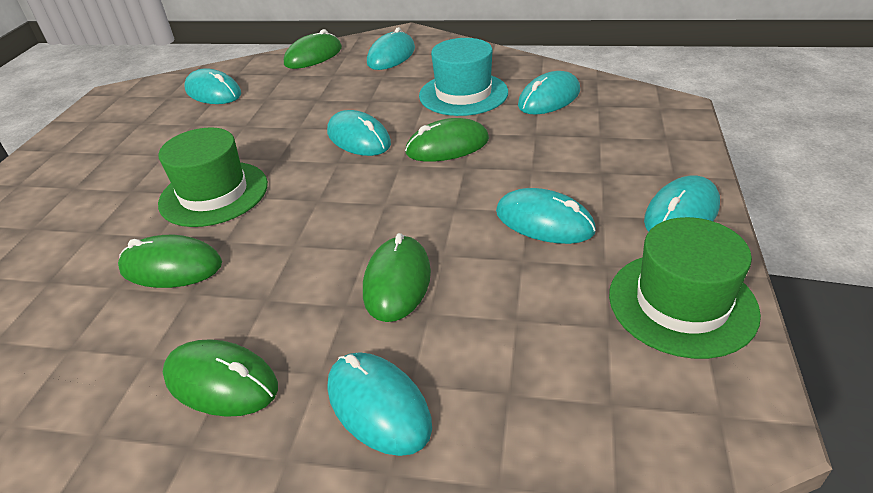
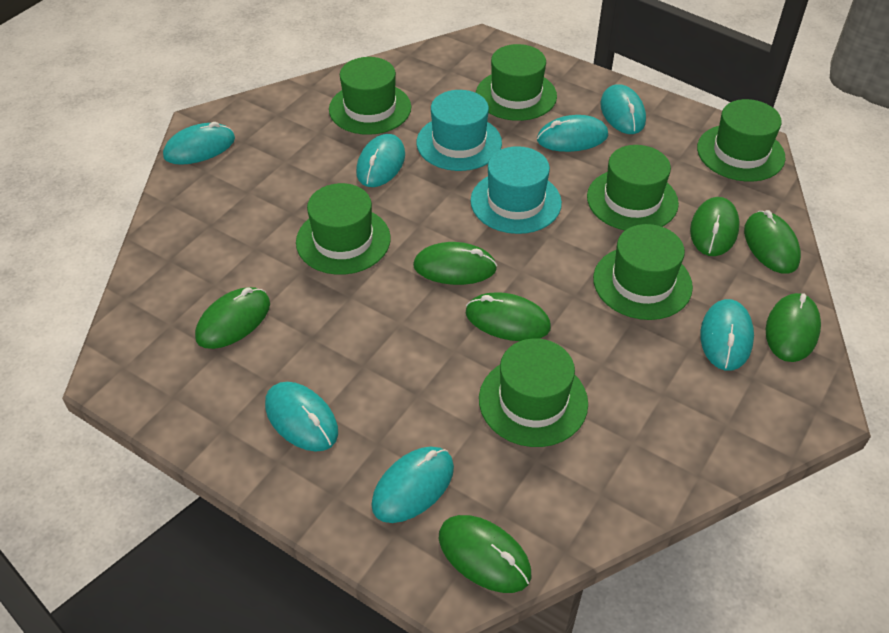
green hat: [158,127,268,227] [609,217,761,359] = 2 -> [296,183,391,275] [329,57,411,135] [476,44,557,121] [479,339,588,447] [587,145,679,230] [593,224,693,320] [697,99,785,181] = 7
green mouse: [118,235,222,288] [163,339,278,417] [284,29,342,69] [363,233,431,322] [405,118,489,162] = 5 -> [195,287,270,349] [413,242,497,285] [439,515,531,593] [466,292,551,341] [690,197,740,256] [744,210,801,274] [766,293,821,362] = 7
turquoise hat: [419,38,508,116] = 1 -> [416,90,502,171] [470,146,562,234] = 2

